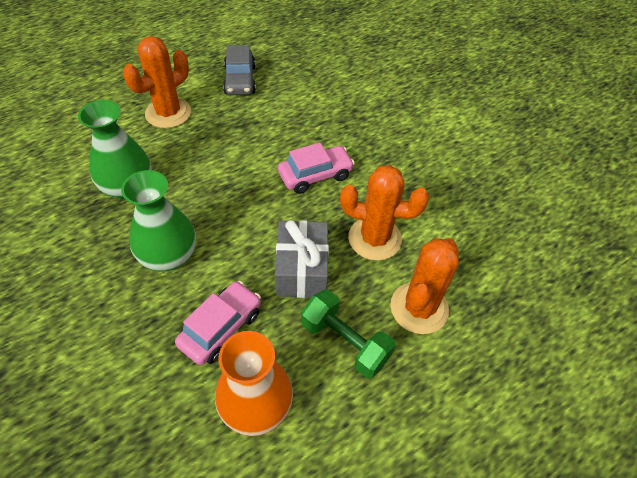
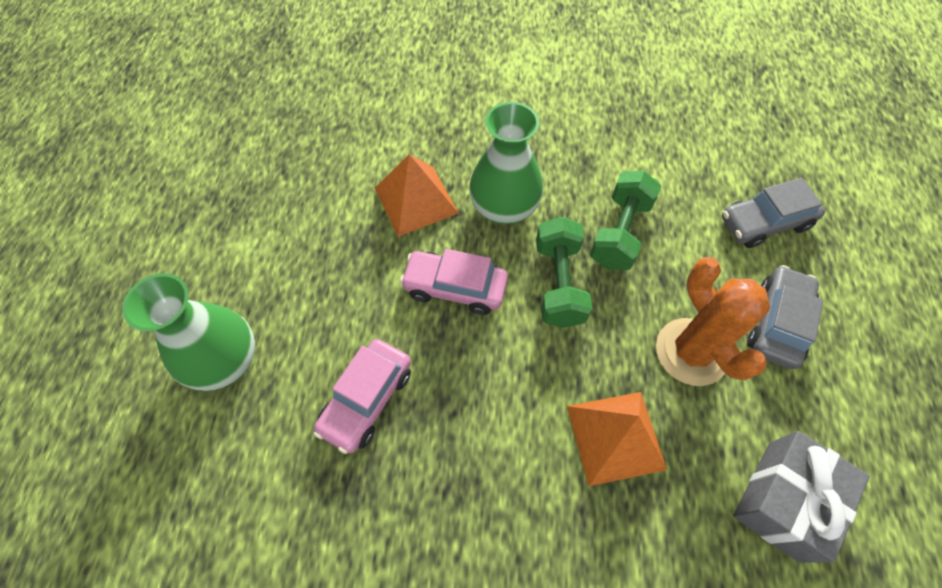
green dumbbell: [301,290,396,378] = 1 -> [536,217,592,328] [590,170,661,270] = 2
grey car: [223,45,256,95] = 1 -> [722,178,825,248] [747,265,823,369] = 2
orange cactus: [123,36,191,128] [340,165,429,261] [390,238,459,334] = 3 -> [656,257,770,386] = 1
orange pyramid: none = 0 -> [375,154,459,237] [567,392,667,486] = 2
orange vase: [215,331,293,436] = 1 -> none = 0

